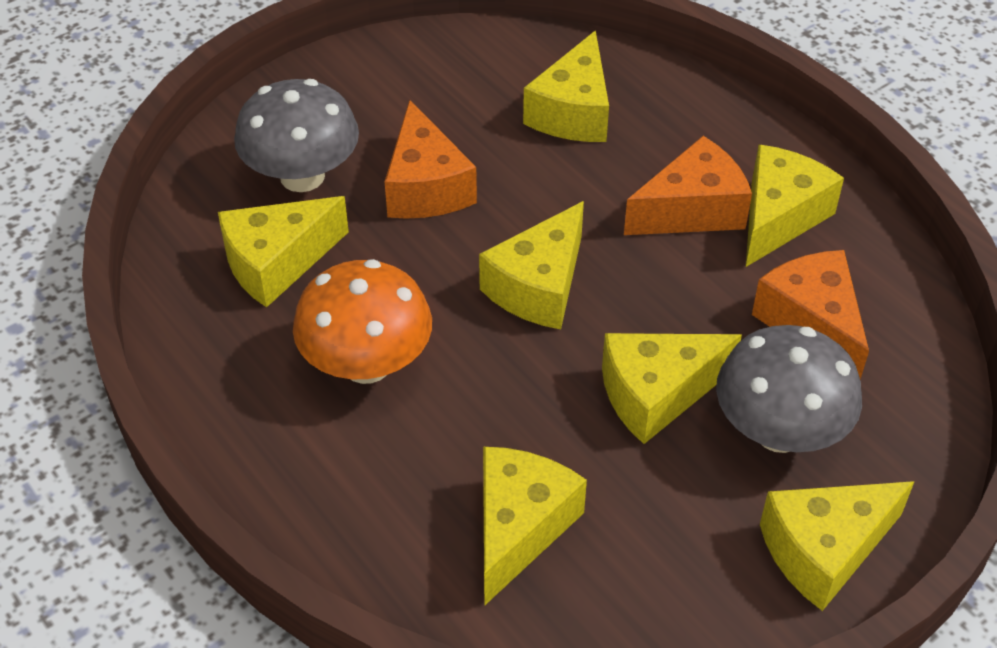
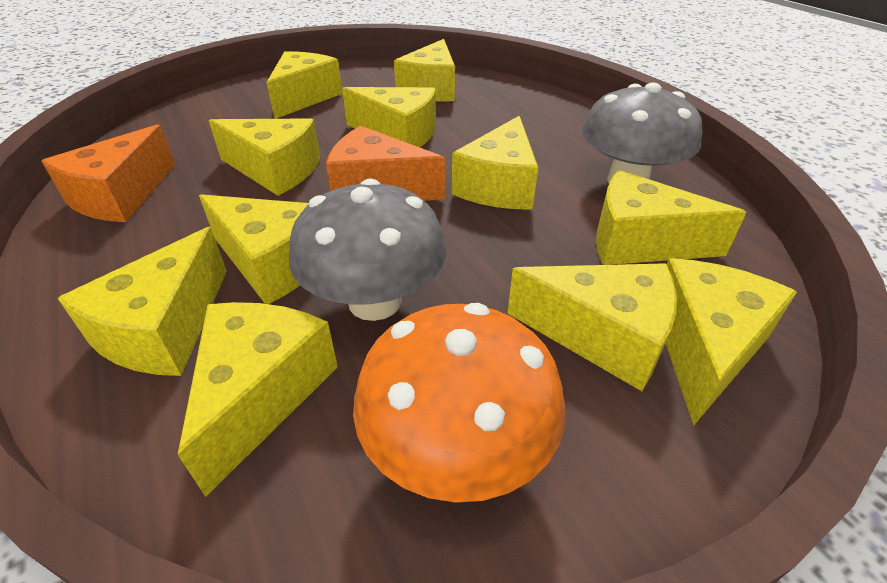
orange cheese: [384,100,477,219] [624,136,752,235] [752,250,869,379] = 3 -> [42,124,175,222] [326,126,445,201] = 2
yellow cheese: [218,196,349,308] [479,201,584,329] [483,447,587,605] [523,31,609,142] [602,333,742,444] [746,145,844,267] [760,481,915,611] = 7 -> [58,227,227,376] [178,302,338,497] [199,194,309,304] [209,118,321,196] [267,51,343,119] [342,87,436,147] [394,39,455,102] [452,116,538,210] [507,263,677,391] [596,170,747,265] [665,258,797,425] = 11

